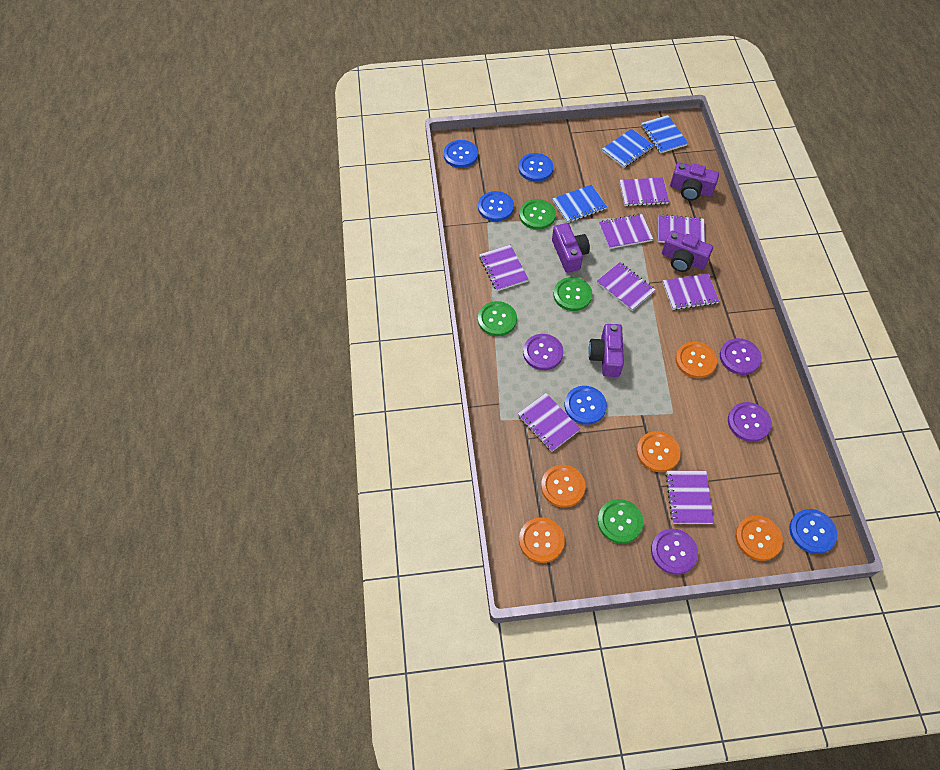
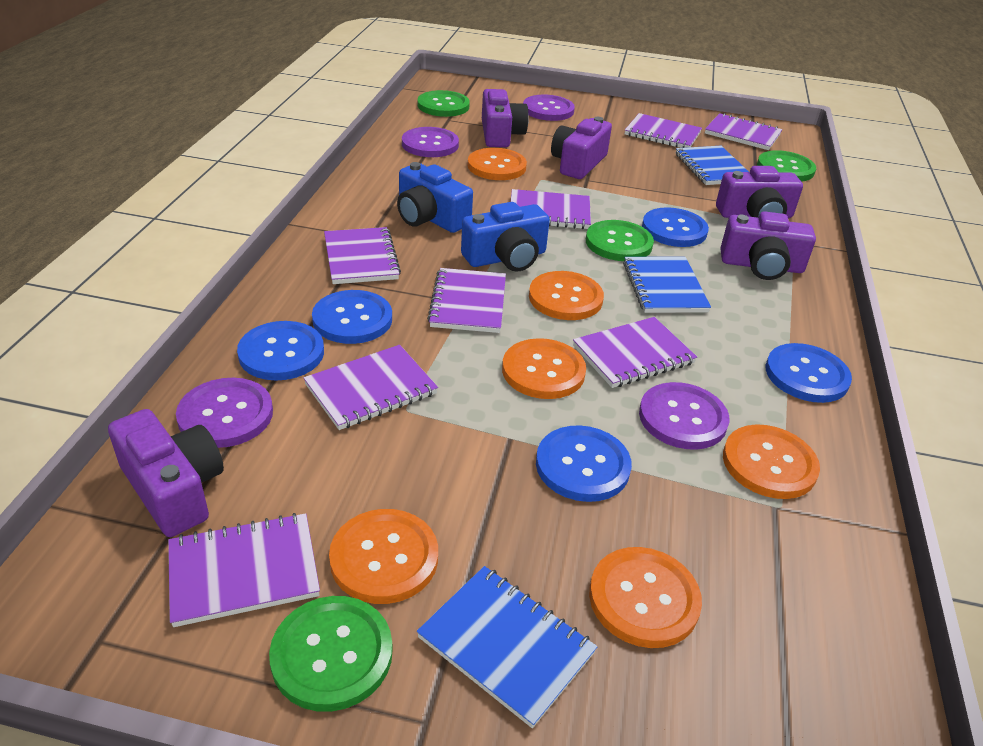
blue camera: none = 0 -> [397,162,473,233] [461,202,550,272] = 2
orange button: [519,517,565,563] [541,465,585,508] [636,431,681,472] [675,342,717,378] [735,515,783,561] = 5 -> [329,509,438,604] [468,148,527,180] [502,338,586,399] [529,271,604,320] [589,547,702,648] [723,424,820,499] = 6
purple camera: [552,223,590,273] [588,324,624,377] [662,231,713,272] [670,162,719,200] = 4 -> [108,409,224,537] [482,89,529,147] [551,117,612,179] [716,166,803,218] [720,211,816,280] = 5

